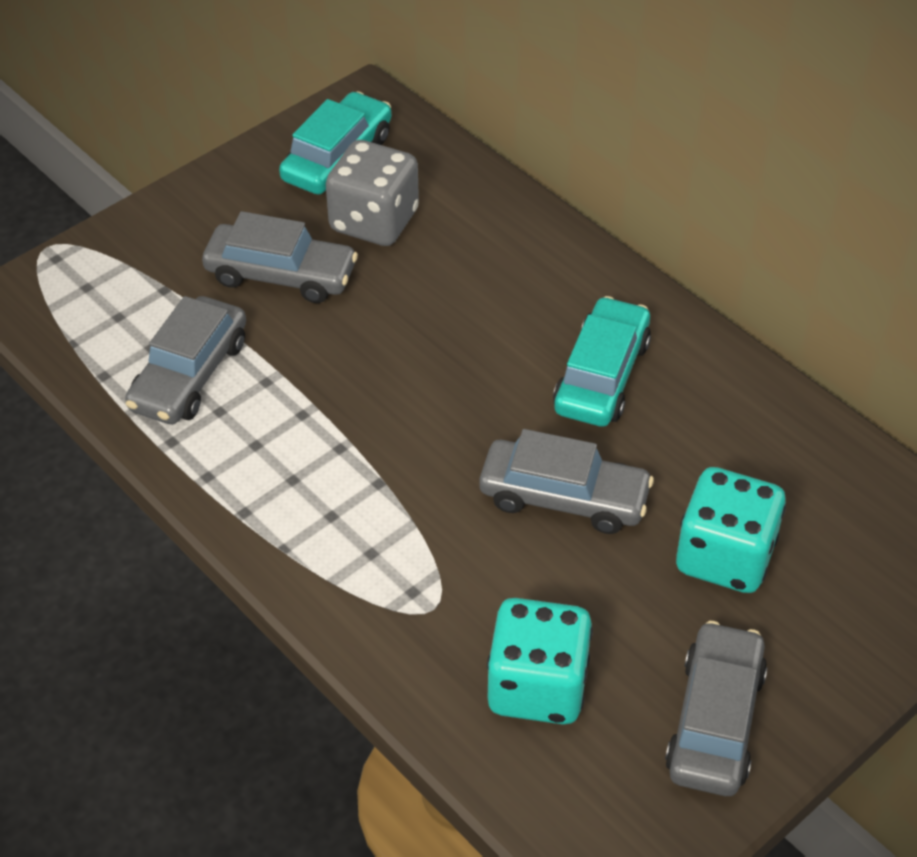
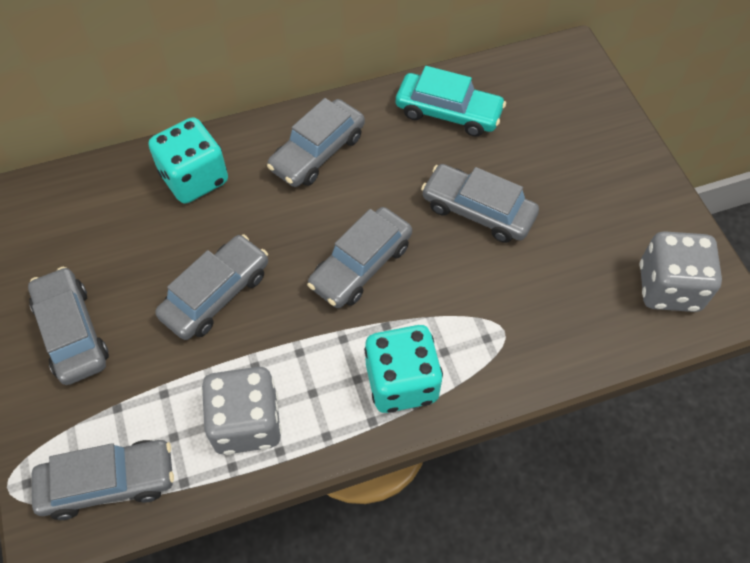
grey car: [125,296,246,424] [202,211,358,303] [479,429,654,534] [665,621,767,796] = 4 -> [28,267,109,385] [32,440,174,520] [155,234,268,340] [267,98,365,187] [307,207,412,308] [421,164,539,243] = 6
grey dice: [326,140,419,246] = 1 -> [201,367,282,455] [640,231,722,312] = 2
turquoise car: [279,91,392,195] [553,296,651,427] = 2 -> [396,66,506,137] = 1

